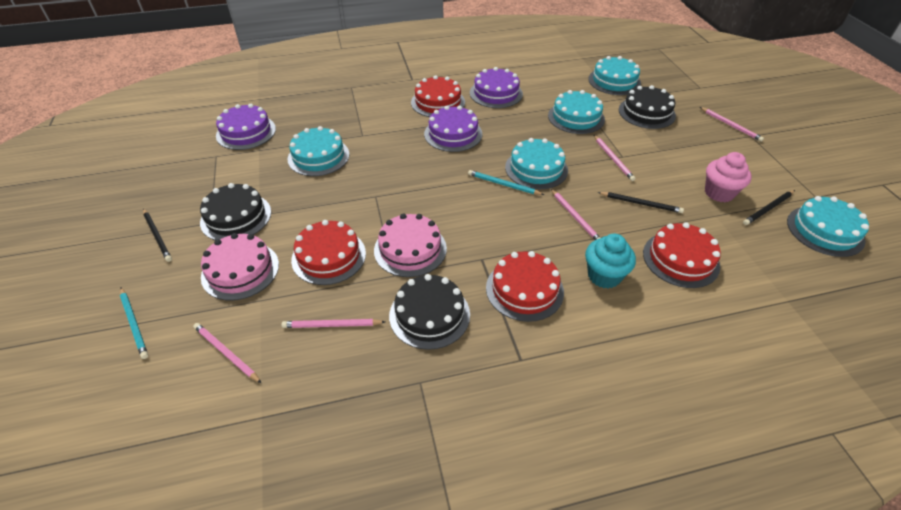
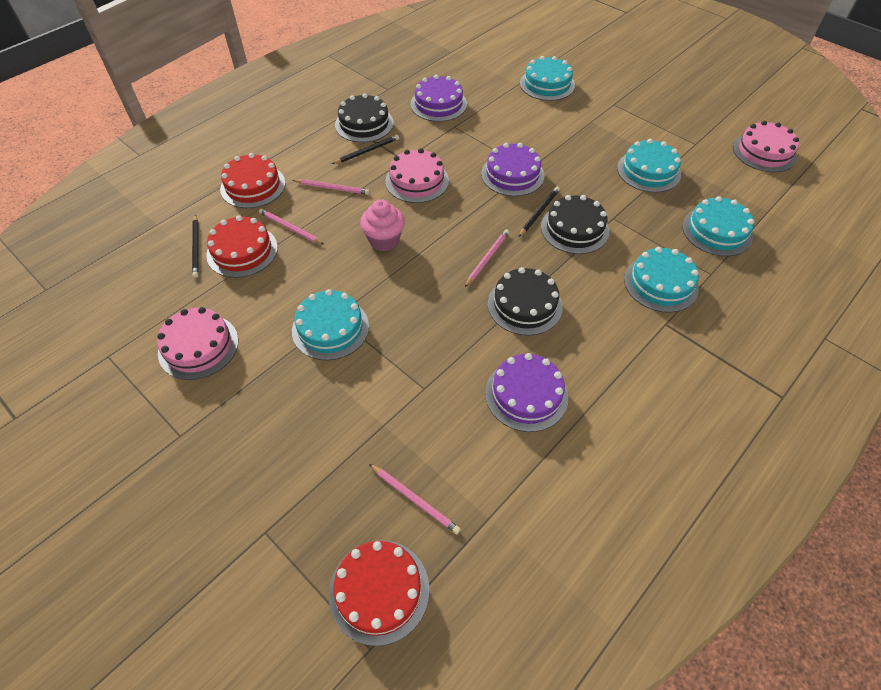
pink cake: [201,233,279,300] [374,213,447,277] = 2 -> [157,307,238,380] [385,148,449,203] [733,121,799,172] = 3
pink pencil: [193,323,261,383] [281,319,385,328] [551,189,600,240] [594,135,635,181] [700,107,764,142] = 5 -> [259,209,324,245] [293,179,370,195] [369,464,461,534] [465,229,509,287] = 4
red cake: [291,220,366,285] [411,75,465,117] [486,251,564,322] [643,222,721,288] = 4 -> [206,215,278,278] [220,153,285,208] [329,540,429,646] = 3
turquoise cupcake: [585,234,636,289] = 1 -> none = 0
turquoise pencil: [120,288,148,359] [468,170,544,195] = 2 -> none = 0

